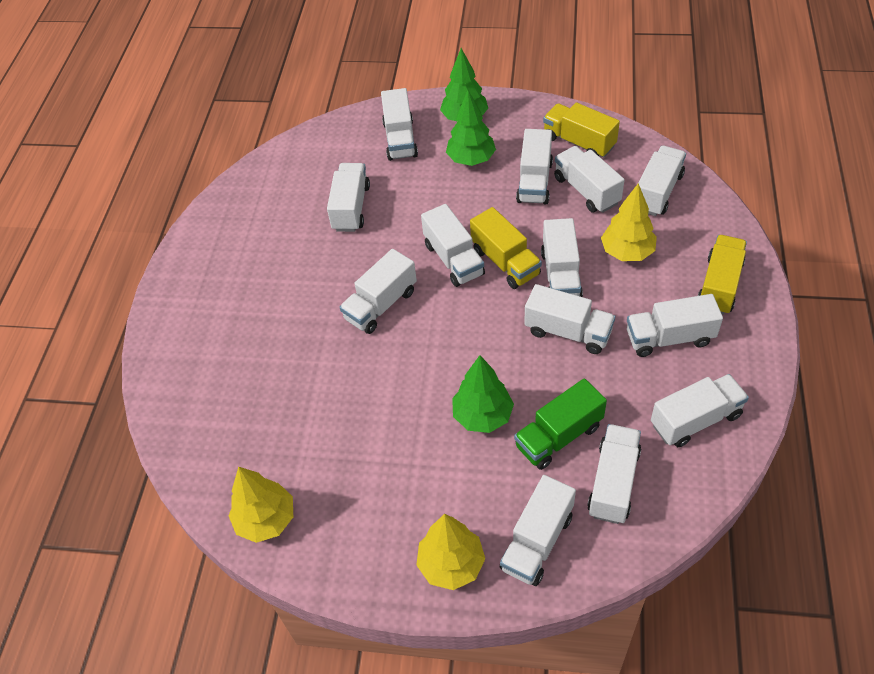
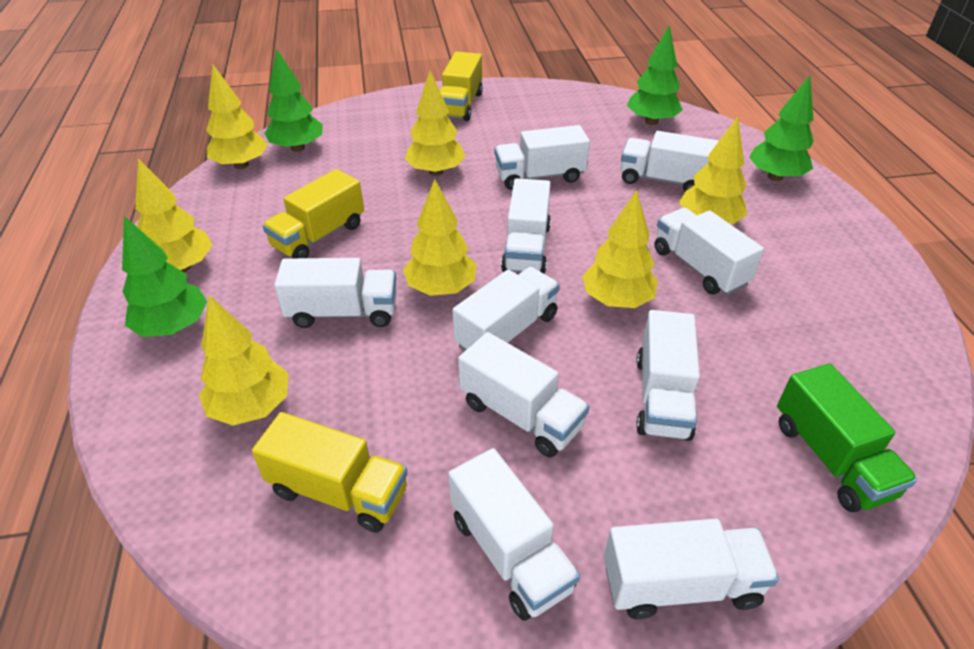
green tree: [440,48,488,121] [446,90,496,166] [452,355,514,433] = 3 -> [122,216,207,337] [264,48,323,152] [627,25,683,125] [749,75,814,181] = 4
white truck: [327,163,370,232] [340,249,417,334] [381,88,418,161] [421,204,485,287] [500,475,576,586] [516,129,553,204] [524,284,615,354] [541,218,583,297] [554,146,624,213] [587,424,641,524] [627,294,723,357] [638,146,686,216] [651,374,749,447] = 13 -> [274,258,397,328] [448,448,580,621] [453,267,560,351] [458,332,589,458] [495,125,590,190] [501,178,551,274] [604,519,779,619] [620,131,719,191] [636,310,700,441] [654,208,764,295] = 10
yellow tree: [229,467,293,543] [416,514,485,590] [601,183,657,261] = 3 -> [135,158,212,272] [199,295,289,426] [206,65,268,169] [403,179,476,296] [405,71,466,176] [582,190,658,308] [679,117,747,224] = 7

